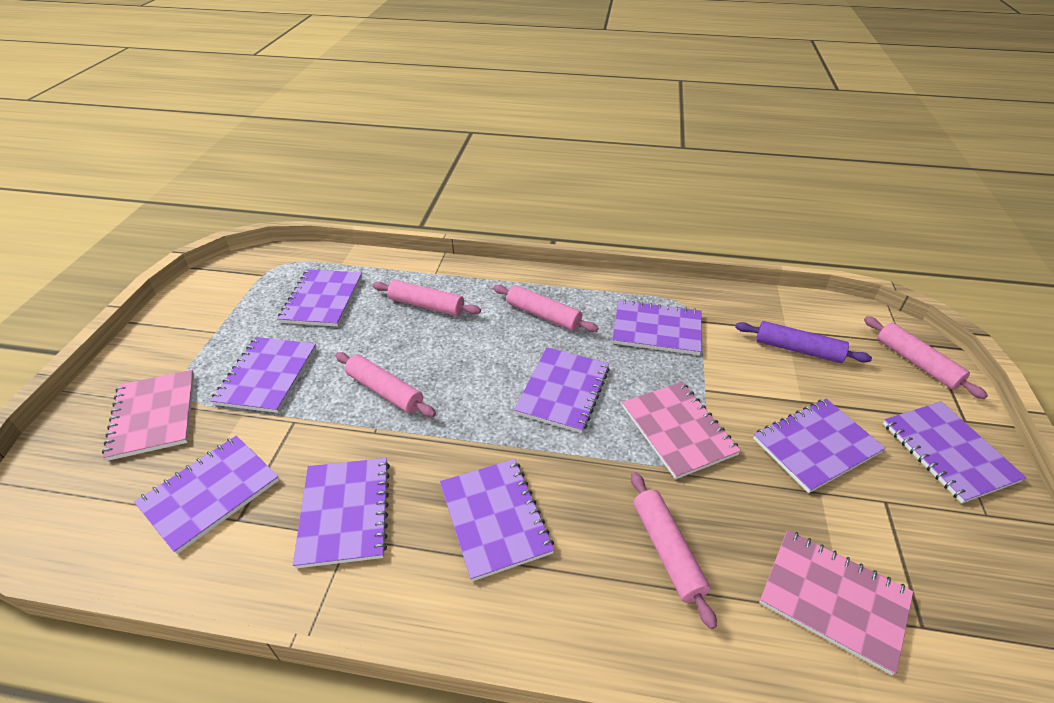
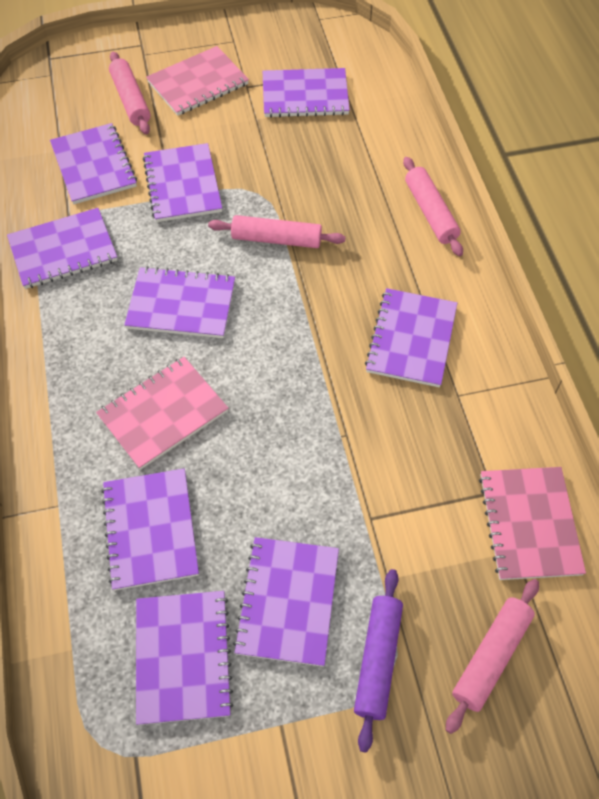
pink rolling pin: [335,352,436,417] [373,280,481,316] [493,285,598,332] [631,472,717,629] [864,316,988,399] = 5 -> [109,51,150,135] [208,215,346,248] [403,157,463,256] [446,579,539,734] = 4

